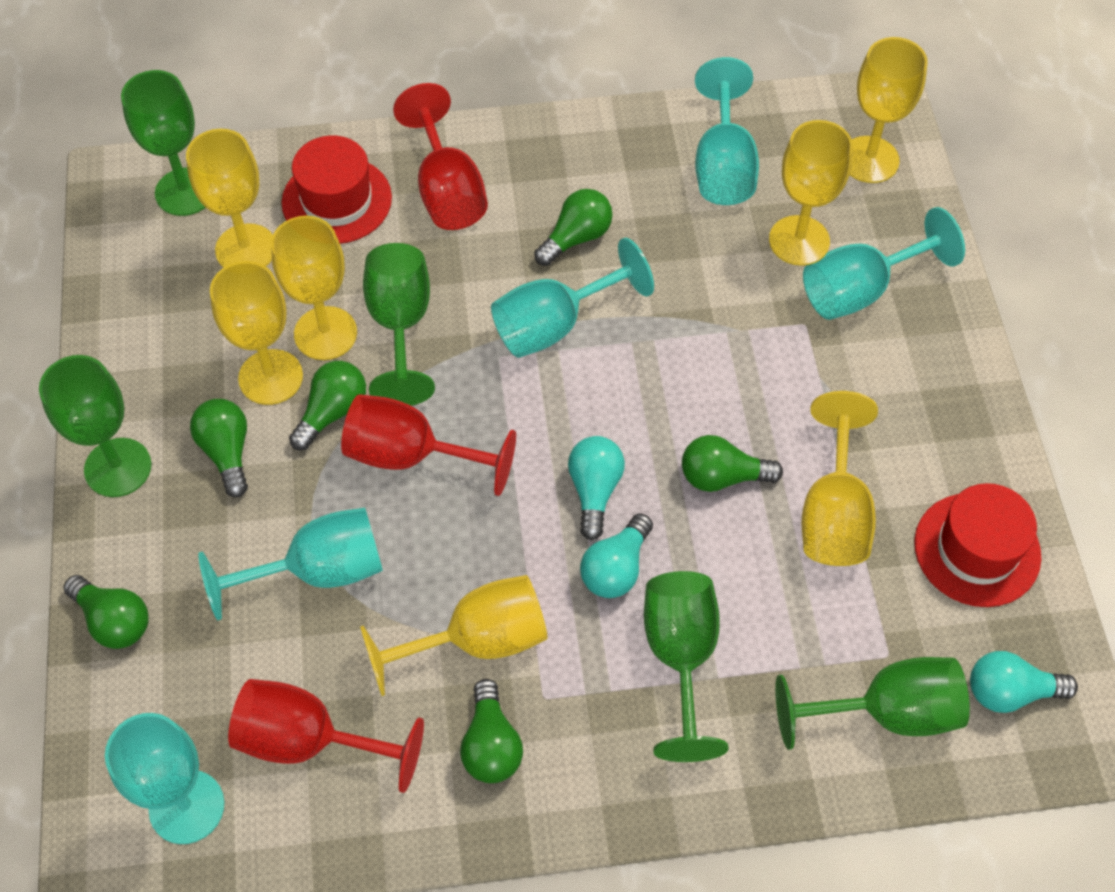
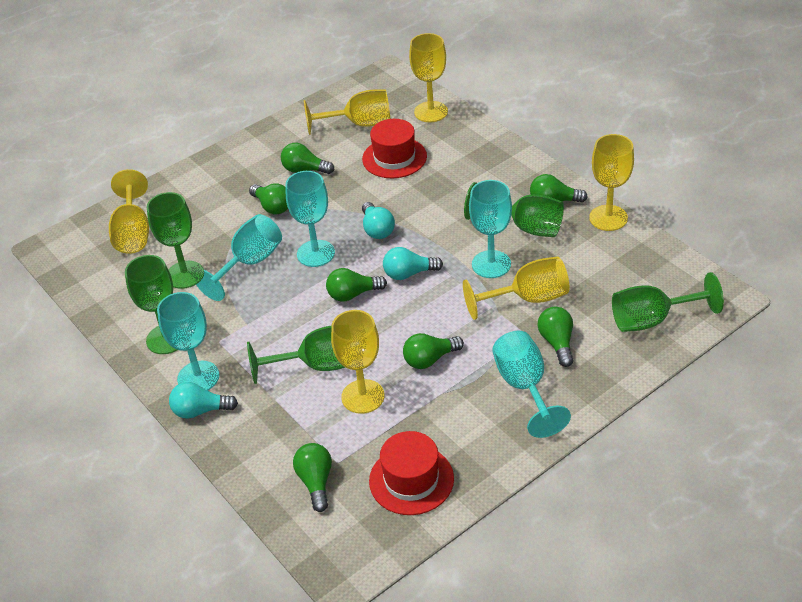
green light bulb: [63,575,149,649] [190,399,248,497] [289,361,366,450] [460,679,523,783] [534,189,613,266] [682,435,783,492] = 6 -> [249,183,288,214] [281,143,334,174] [293,443,332,512] [326,268,387,302] [403,333,464,369] [530,174,587,203] [538,307,573,367] = 7
red goblet: [228,679,424,793] [341,394,516,496] [393,83,488,230] = 3 -> none = 0
yellow goblet: [186,129,273,268] [210,261,303,405] [271,216,357,360] [360,575,548,696] [769,120,853,266] [802,391,878,566] [850,37,928,183] = 7 -> [109,169,149,254] [304,89,390,135] [331,310,385,414] [409,33,448,122] [463,257,569,320] [589,134,634,231] = 6

